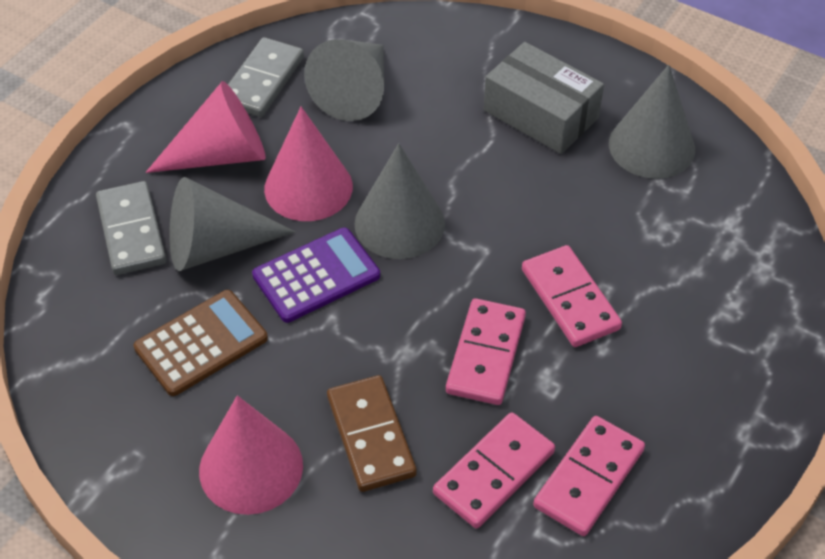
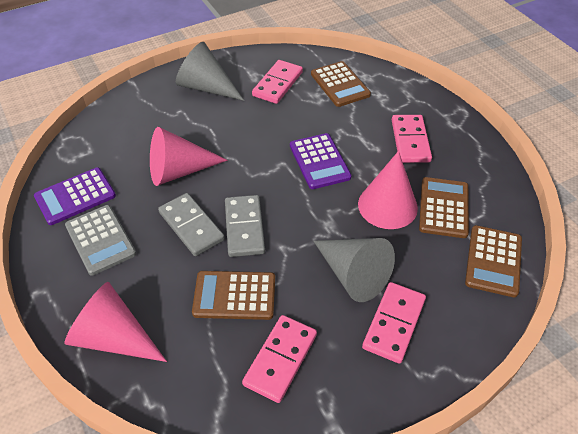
brown calculator: [134,290,268,396] = 1 -> [192,271,275,320] [311,61,371,107] [419,177,469,238] [465,225,522,298] = 4
brown domino: [327,375,417,492] = 1 -> none = 0
grey box: [484,42,604,154] = 1 -> none = 0
grey calculator: none = 0 -> [65,205,136,276] = 1
grey cone: [169,177,296,271] [304,39,384,121] [354,143,445,259] [609,65,695,179] = 4 -> [176,42,244,101] [314,238,395,302] = 2
purple calculator: [252,228,380,323] = 1 -> [34,167,116,225] [290,133,352,189] = 2

